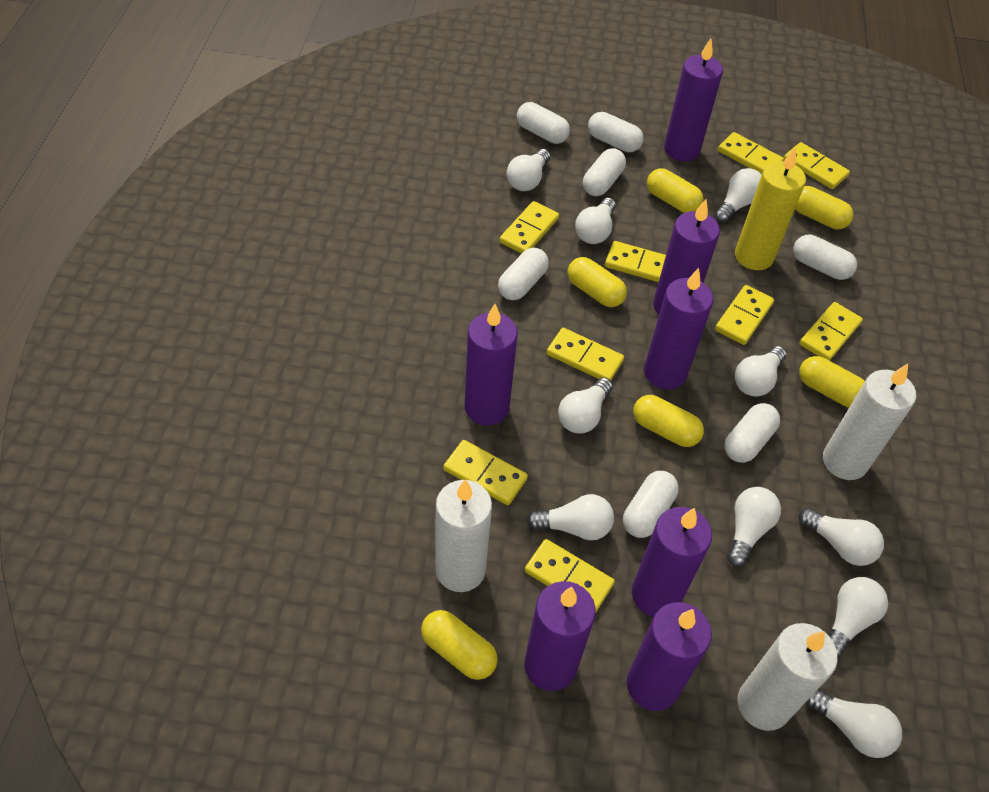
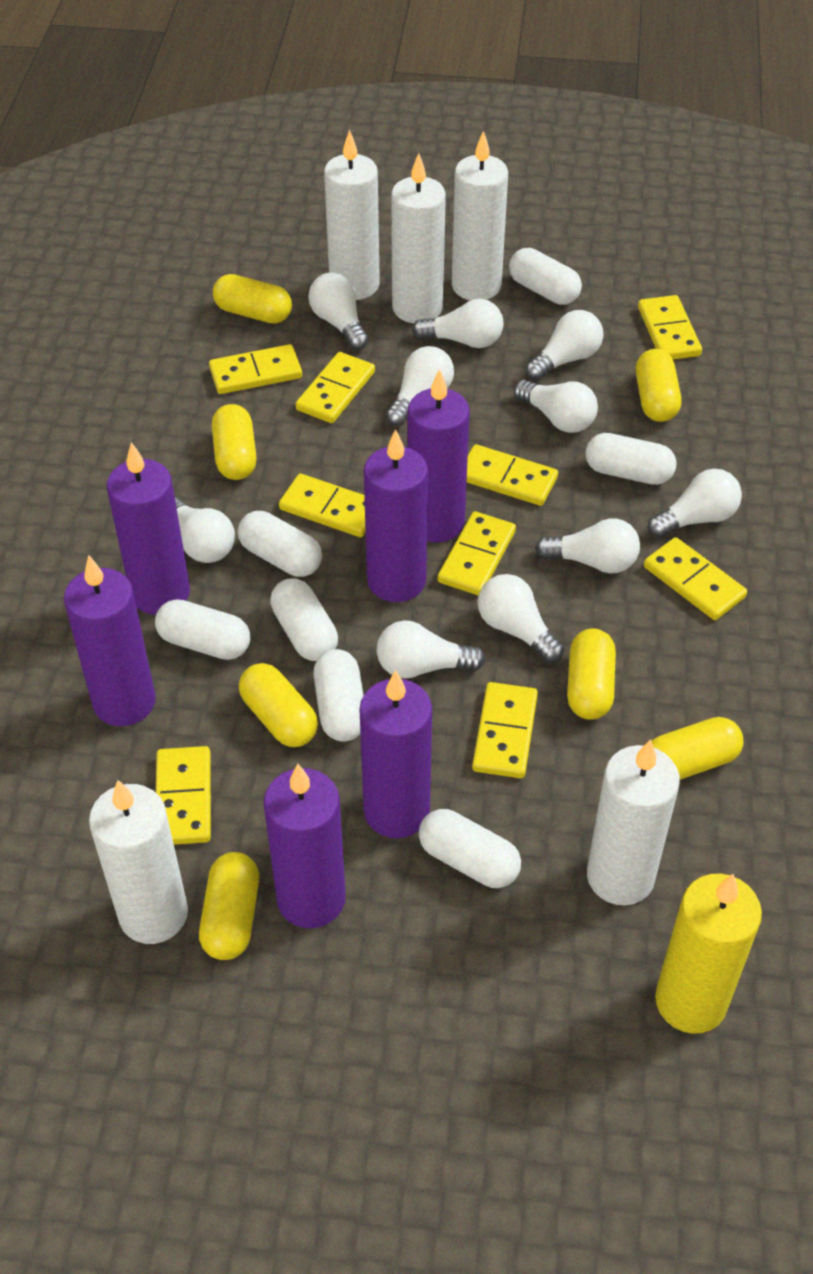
purple candle: [464,304,518,426] [524,581,596,691] [627,602,712,711] [632,507,712,617] [644,268,713,390] [653,199,720,315] [664,39,723,162] = 7 -> [64,555,156,726] [107,442,190,615] [264,764,346,928] [359,670,432,838] [364,429,428,602] [407,369,470,543] = 6
white candle: [435,479,492,592] [737,623,838,731] [823,364,916,480] = 3 -> [89,780,188,944] [324,129,380,300] [391,153,446,323] [452,131,508,300] [587,739,680,905] = 5
yellow capsule: [421,610,498,680] [568,257,627,307] [633,395,704,447] [647,168,703,213] [795,186,853,229] [799,356,865,408] = 6 -> [199,852,259,960] [212,404,257,480] [213,274,292,324] [239,663,318,747] [567,629,616,720] [636,349,681,422] [651,717,744,780] = 7

